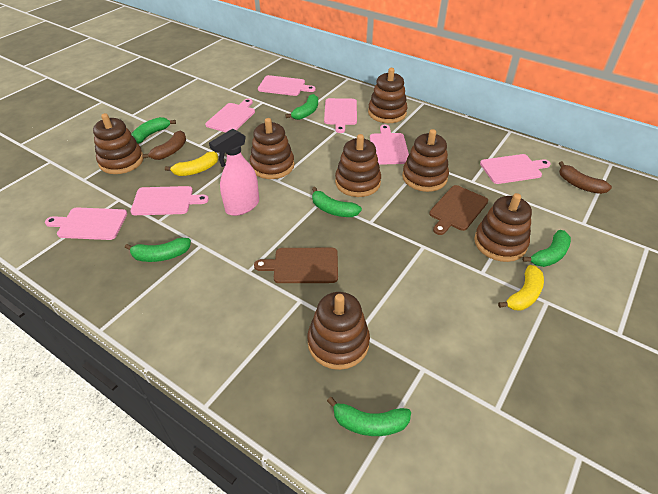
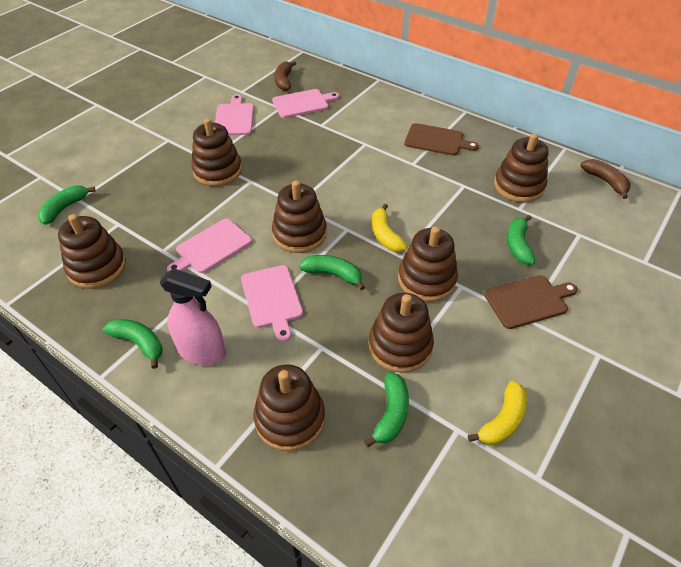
green banana: [125,238,191,262] [131,117,176,144] [285,94,318,120] [312,187,362,217] [327,397,411,436] [522,230,571,267] = 6 -> [37,185,96,225] [103,319,163,369] [299,255,365,290] [364,372,409,447] [507,215,536,265] = 5
pink cutting board: [45,207,127,240] [130,186,209,215] [205,99,255,132] [258,75,315,96] [324,98,357,133] [370,125,409,165] [480,154,551,184] = 7 -> [167,219,252,273] [215,94,254,135] [241,265,303,342] [272,89,339,118] = 4

